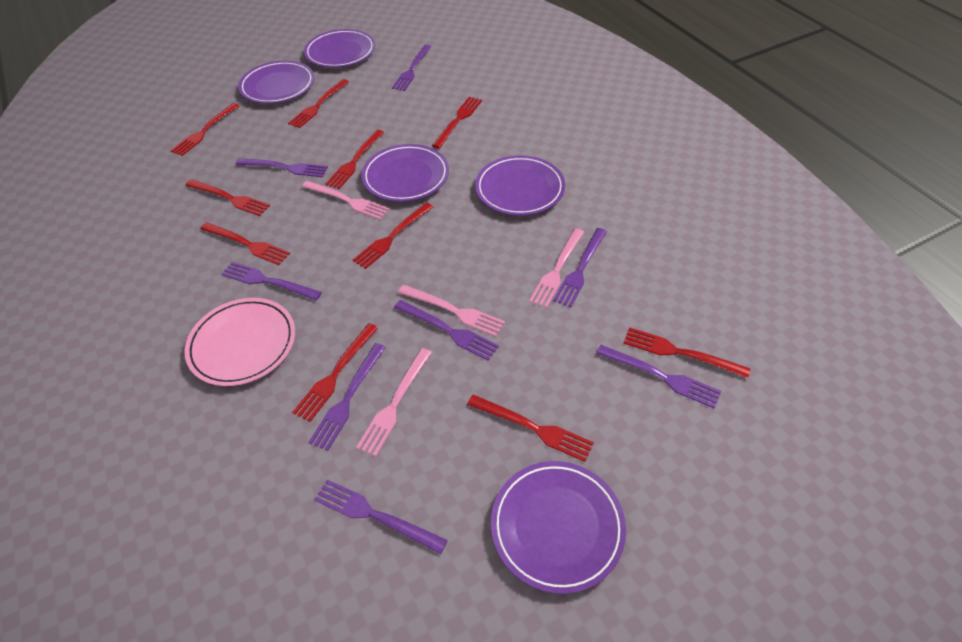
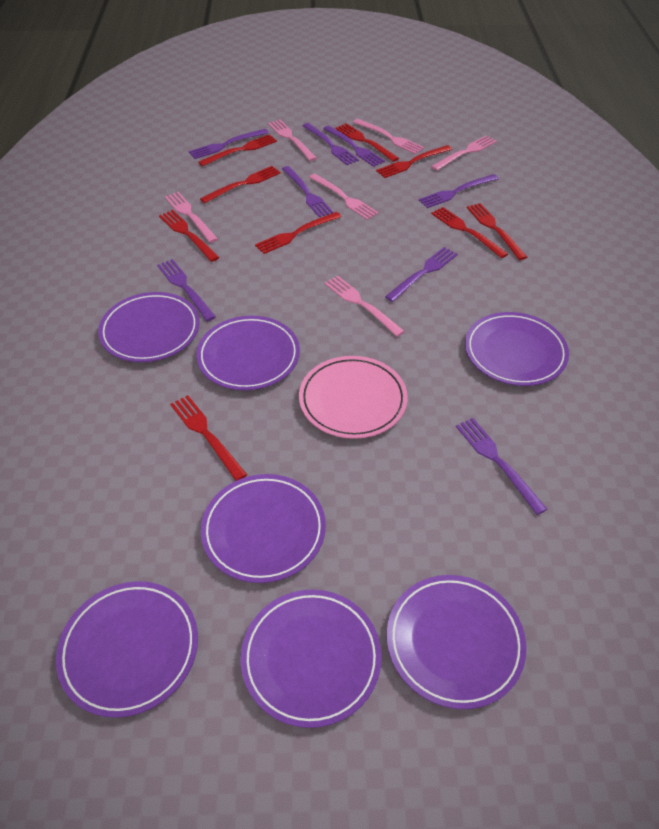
pink fork: [302,181,390,220] [356,348,432,456] [398,285,505,336] [529,228,584,308] = 4 -> [164,192,218,243] [268,120,317,161] [309,174,379,220] [324,276,405,337] [353,119,424,154] [431,135,497,171] = 6
purple plate: [238,61,314,104] [304,29,375,68] [361,144,449,202] [475,155,565,216] [491,461,626,594] = 5 -> [56,581,198,718] [98,292,200,362] [196,316,300,390] [201,474,326,583] [241,589,382,728] [387,575,527,709] [465,312,569,386] = 7
red fork: [171,103,239,156] [185,179,270,216] [200,222,290,265] [288,79,349,128] [292,323,378,422] [325,130,384,189] [353,202,433,269] [432,97,482,148] [467,394,594,462] [623,327,750,378] = 10 -> [159,210,219,262] [170,395,247,481] [199,134,277,166] [200,166,281,203] [255,212,341,254] [335,123,399,162] [376,145,452,178] [431,207,508,258] [467,203,527,260] = 9

